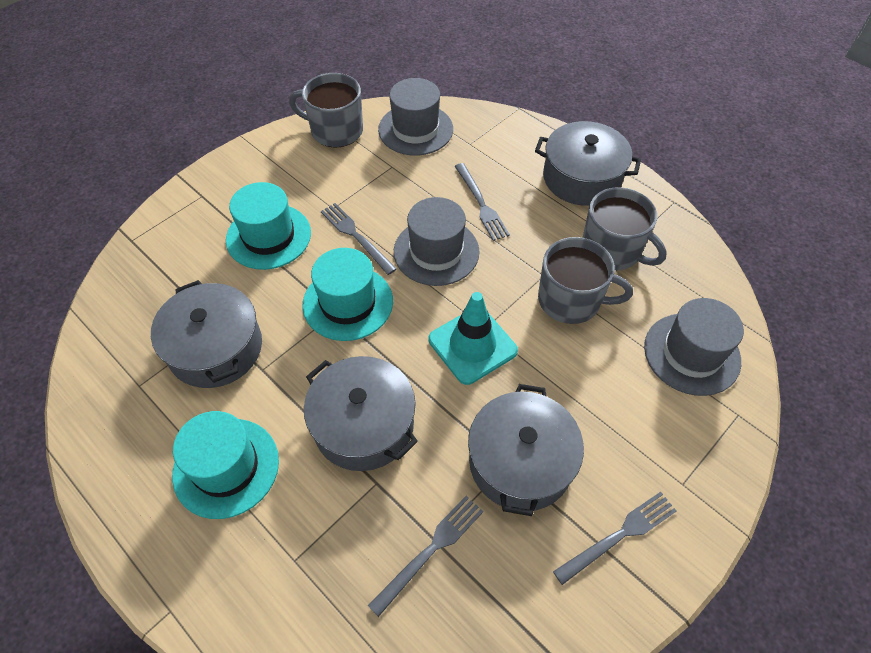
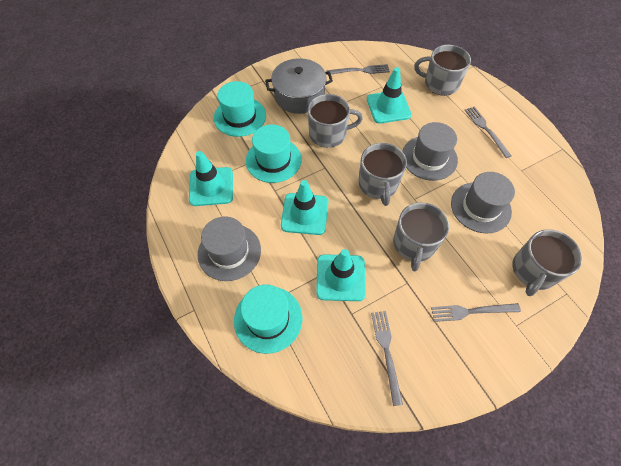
grey mug: [289,73,363,148] [538,237,633,324] [583,187,667,271] = 3 -> [308,94,363,148] [359,143,407,206] [393,202,449,271] [414,45,471,96] [512,229,582,296] = 5
grey pot: [151,280,262,388] [304,356,418,471] [468,384,584,516] [535,121,641,206] = 4 -> [265,58,333,114] = 1
turquoise traffic cone: [429,292,518,385] = 1 -> [189,151,233,206] [281,180,328,235] [316,249,366,301] [367,67,412,123] = 4

